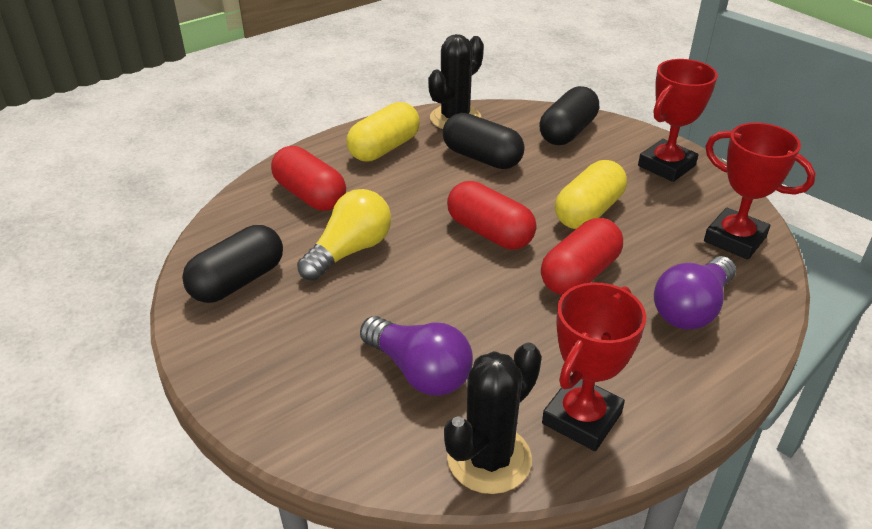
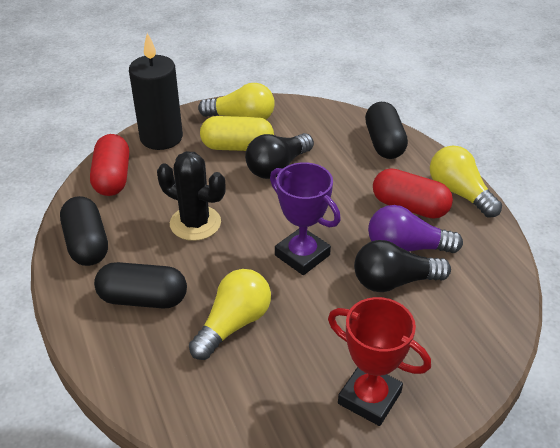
black cactus: [428,34,484,129] [444,342,542,494] = 2 -> [157,151,226,241] = 1
black candle: none = 0 -> [129,33,183,150] = 1
black light bulb: none = 0 -> [245,133,314,179] [354,240,451,292] = 2
purple light bulb: [360,316,473,396] [654,256,736,330] = 2 -> [368,205,463,253] = 1
purple trophy: none = 0 -> [270,162,341,275] = 1
red capsule: [271,146,346,211] [447,181,536,250] [541,218,623,295] = 3 -> [90,134,129,196] [373,168,453,219] = 2
red trophy: [542,282,646,451] [638,59,718,182] [704,123,816,260] = 3 -> [328,297,431,426] = 1
yellow capsule: [347,102,420,162] [555,160,627,229] = 2 -> [200,116,274,151] = 1
yellow light bulb: [297,189,391,281] = 1 -> [189,269,271,360] [198,83,275,120] [430,145,502,218] = 3

